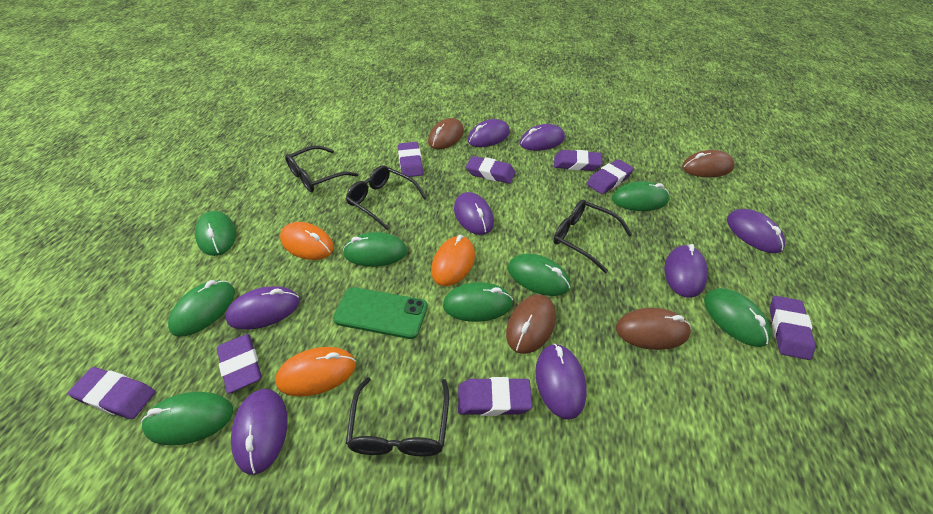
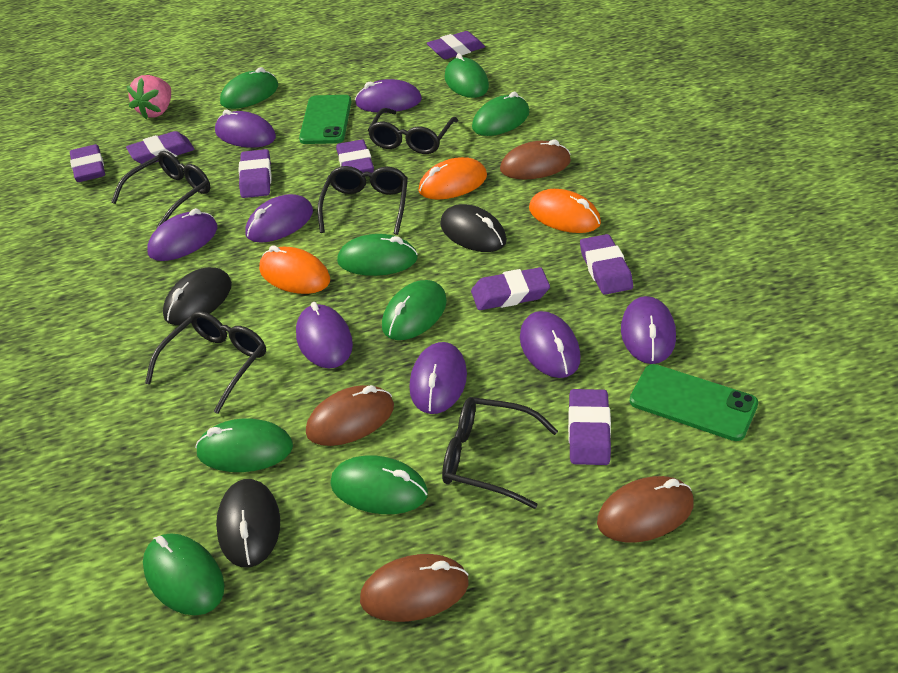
black glasses: [285,146,359,192] [346,165,427,230] [346,377,449,457] [553,199,632,273] = 4 -> [111,151,210,228] [145,311,266,414] [318,166,408,235] [368,108,458,154] [442,397,558,509] = 5
black mouse: none = 0 -> [163,267,232,325] [216,479,280,567] [440,204,507,252] = 3
green phone: [333,287,428,339] = 1 -> [299,95,351,144] [630,364,758,441] = 2
pink strawberry: none = 0 -> [127,75,171,119] = 1

